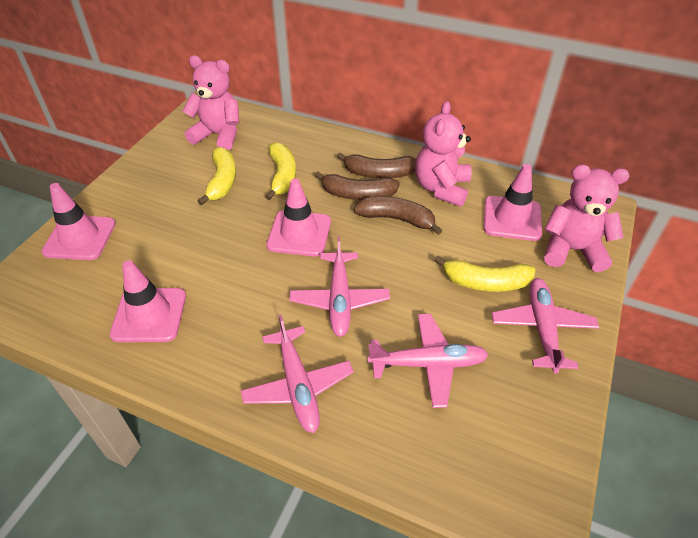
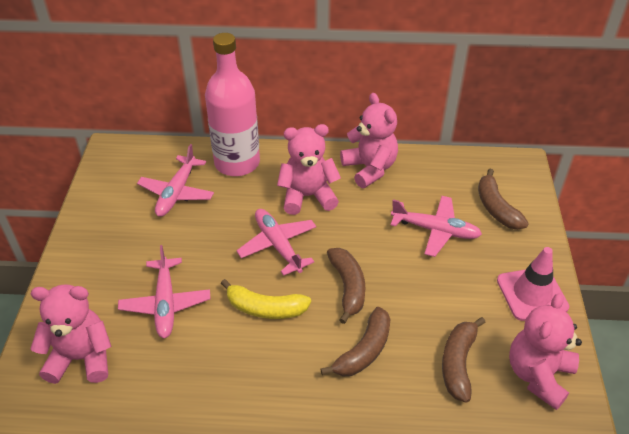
brown banana: [314,171,400,200] [337,153,416,178] [354,196,442,235] = 3 -> [320,307,390,376] [327,248,365,324] [442,317,486,403] [478,169,529,230] = 4
pink bottle: none = 0 -> [205,33,260,176] = 1
pink teddy bear: [182,55,239,150] [415,101,472,207] [544,165,629,272] = 3 -> [30,284,112,384] [277,124,341,215] [340,93,398,188] [509,293,582,410] = 4
pink traffic cone: [41,183,116,260] [110,260,186,342] [266,179,331,257] [484,164,542,241] = 4 -> [497,247,569,321] = 1
yellow banana: [198,147,236,205] [265,142,296,200] [434,256,535,292] = 3 -> [221,279,311,319] = 1

